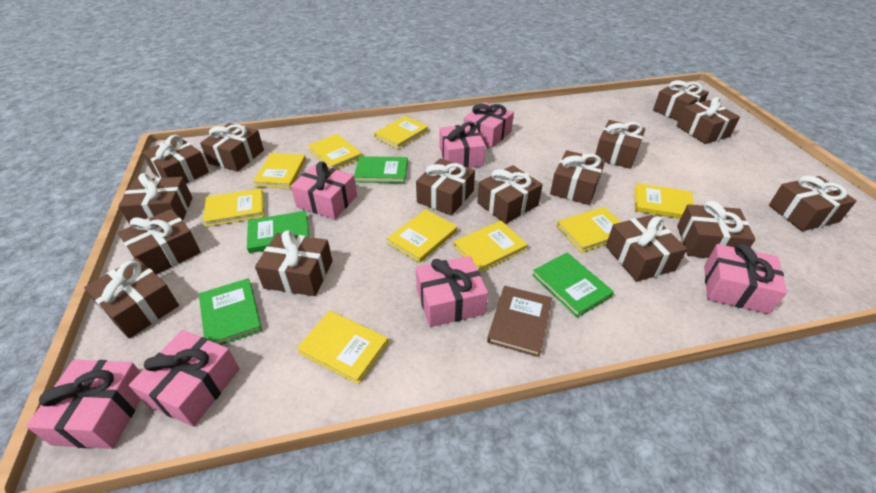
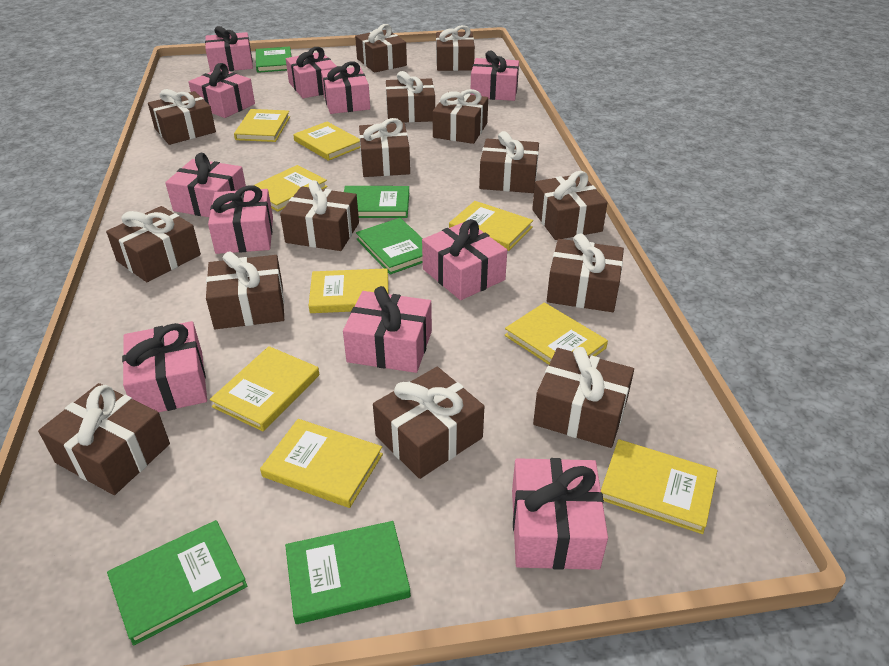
brown book: [487,286,552,357] = 1 -> none = 0
green book: [199,278,262,345] [247,211,309,253] [354,156,408,183] [532,253,614,318] = 4 -> [107,520,247,646] [256,47,292,73] [285,521,411,624] [344,186,409,218] [356,218,423,275] = 5
pink gift: [26,360,141,449] [129,330,240,427] [291,161,357,219] [416,256,488,327] [439,122,485,168] [463,102,514,148] [704,243,787,314] = 7 -> [122,321,207,412] [165,153,246,217] [188,63,255,118] [205,26,253,72] [208,186,273,254] [286,47,337,98] [321,61,370,114] [343,286,432,373] [422,219,507,300] [470,51,519,101] [512,458,608,570] = 11

